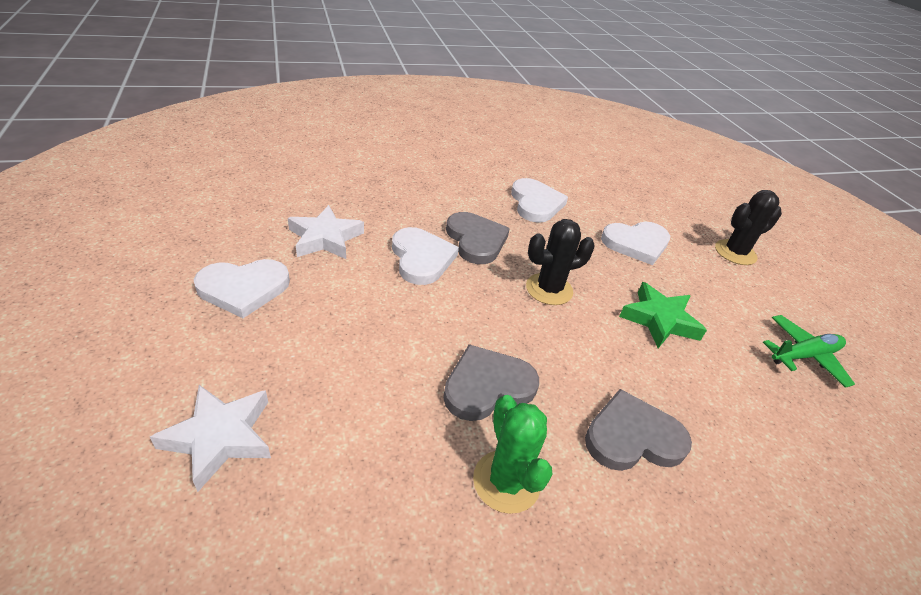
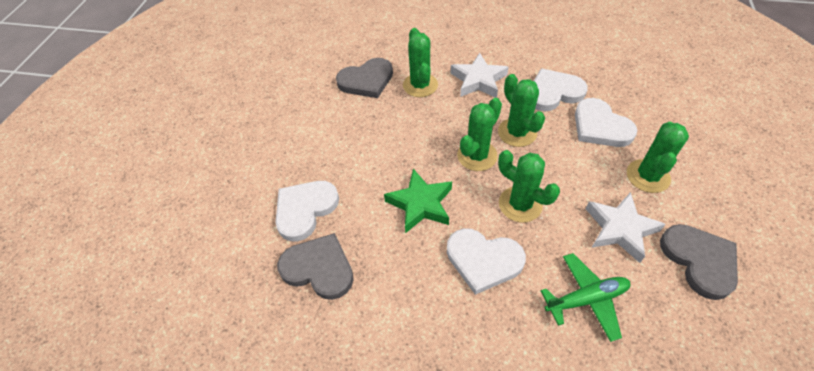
black cactus: [526,219,595,305] [715,190,782,265] = 2 -> none = 0
green cactus: [473,395,552,514] = 1 -> [403,28,438,97] [457,98,502,171] [498,74,545,147] [498,150,560,222] [627,122,689,193] = 5

